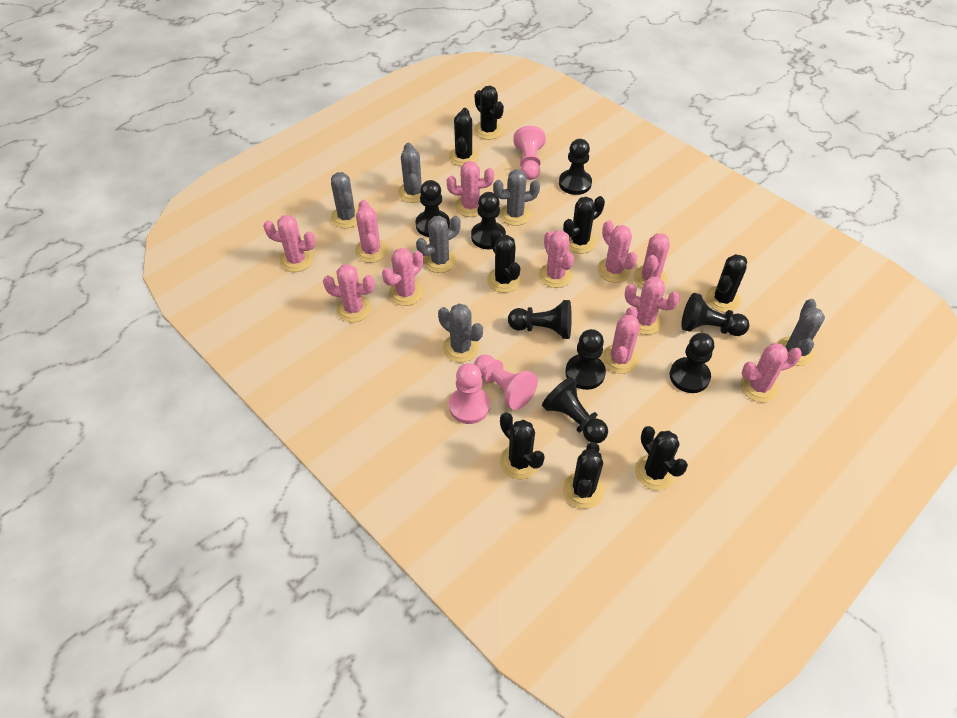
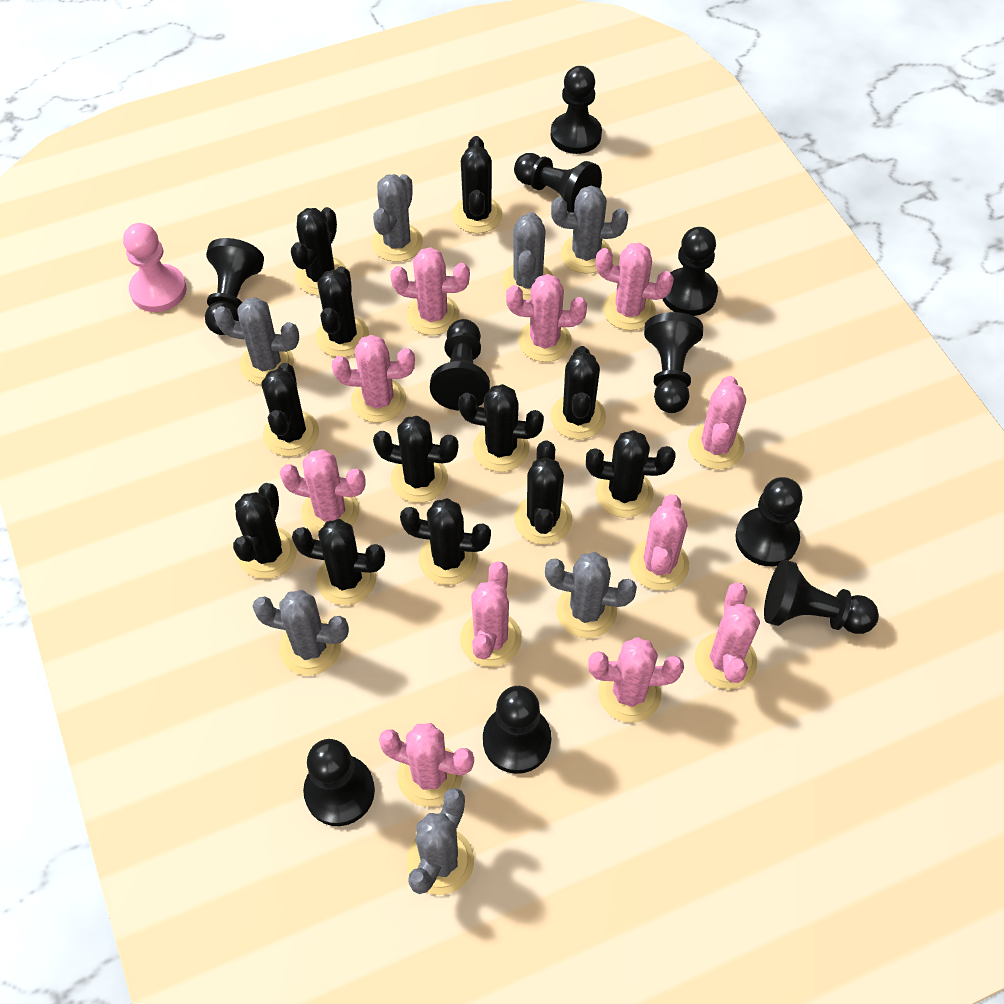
black cactus: [449,108,479,166] [474,86,504,140] [487,230,521,293] [500,412,545,480] [563,196,605,254] [563,442,604,509] [635,426,688,491] [705,254,747,312] = 8 -> [233,483,297,579] [261,363,319,457] [291,207,346,295] [292,519,385,605] [316,266,369,357] [373,416,458,503] [400,498,491,585] [452,136,503,234] [458,384,544,472] [514,440,573,545] [550,346,606,439] [586,430,676,517] = 12
black pawn: [415,180,450,237] [471,192,506,249] [508,300,572,339] [542,377,608,443] [559,139,592,195] [565,329,606,390] [670,333,714,393] [681,293,749,336] = 8 -> [205,238,264,335] [303,739,375,826] [430,319,490,411] [483,686,551,774] [514,153,602,213] [551,66,602,154] [644,312,703,413] [663,227,718,316] [735,477,803,566] [764,560,879,634] = 10
grey cactus: [331,172,359,228] [398,143,423,203] [416,216,461,273] [438,303,483,362] [493,169,540,226] [777,299,825,366] = 6 -> [214,297,299,385] [252,590,349,676] [372,174,423,262] [406,788,474,895] [502,212,553,300] [545,552,637,638] [551,186,628,274] = 7
pink pawn: [449,363,490,424] [474,354,538,410] [514,126,546,180] = 3 -> [123,223,187,312] = 1

